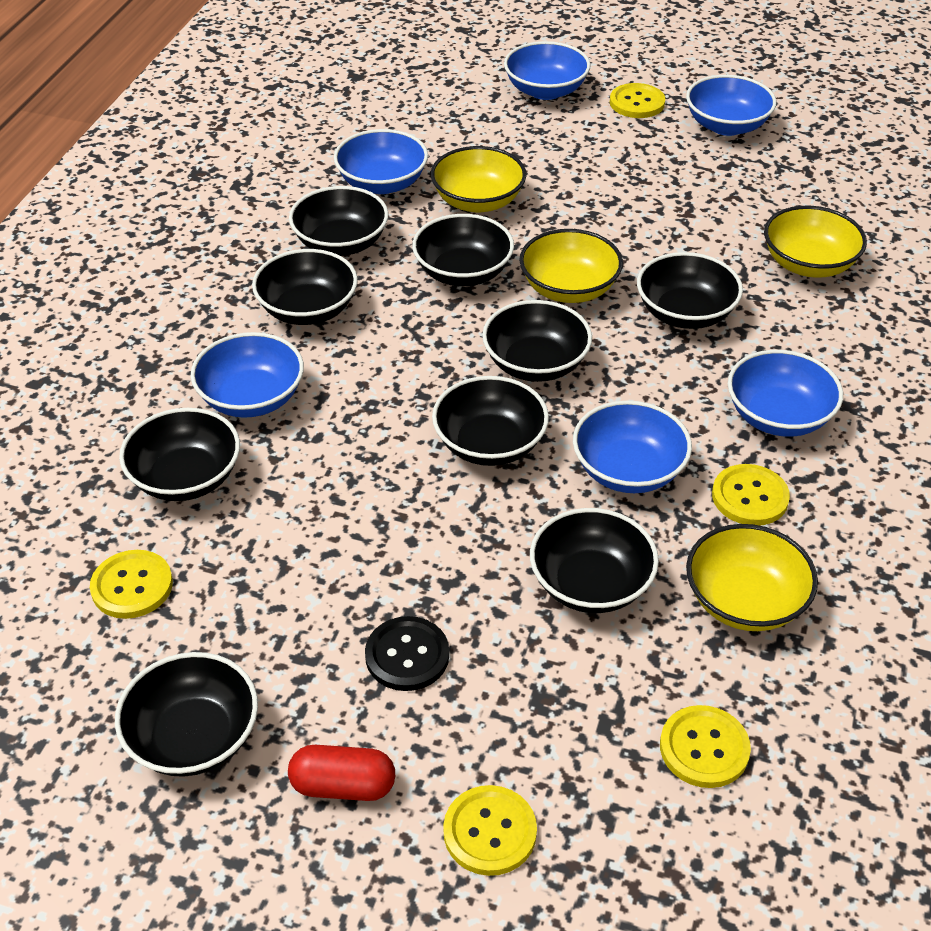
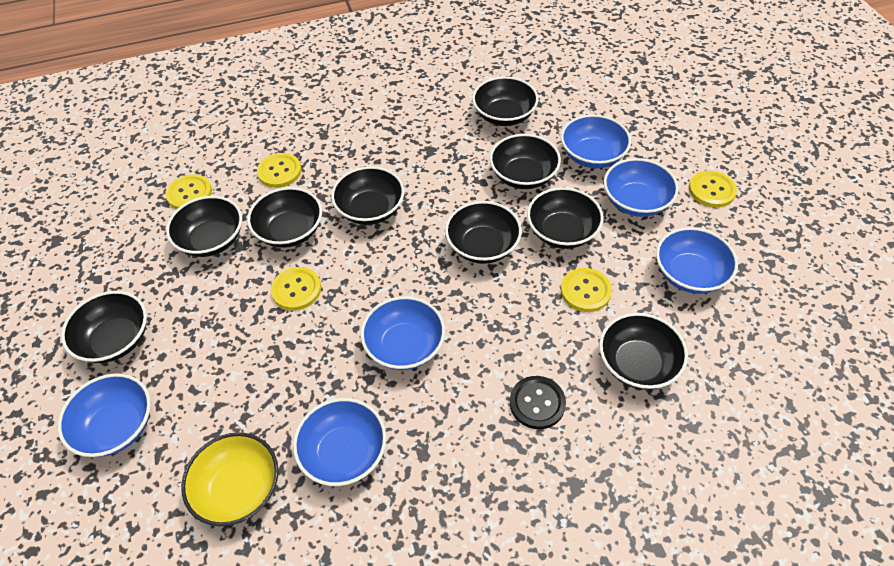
red capsule: [288,745,395,801] = 1 -> none = 0
yellow bowl: [431,146,526,213] [519,229,623,303] [686,524,818,631] [764,206,867,278] = 4 -> [181,432,278,526] = 1

